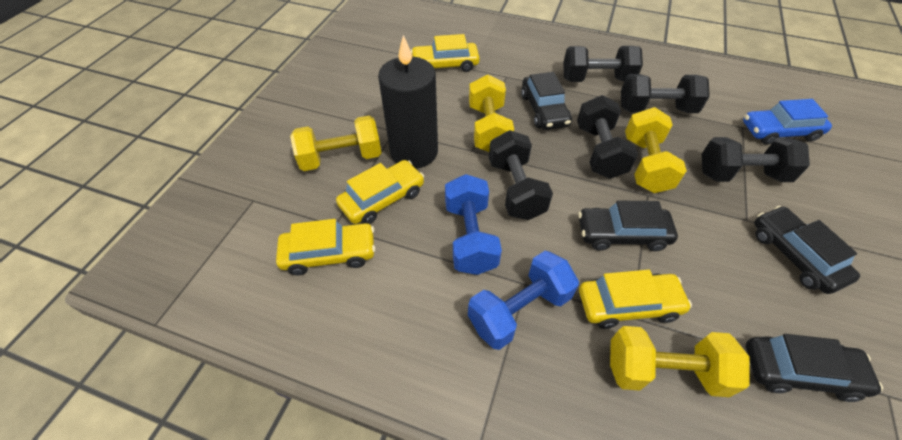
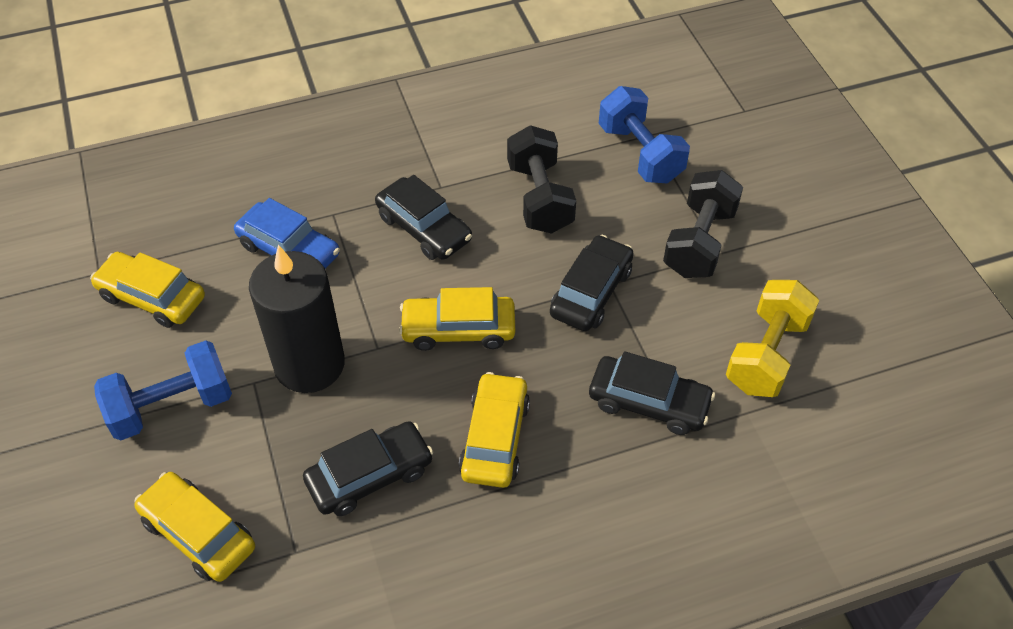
black dumbbell: [489,130,553,220] [563,46,643,82] [577,95,638,179] [621,74,710,113] [702,137,810,182] = 5 -> [507,125,576,234] [663,170,743,278] = 2
yellow dumbbell: [290,116,382,171] [469,74,514,152] [610,326,750,397] [625,107,687,193] = 4 -> [726,280,819,397] = 1

